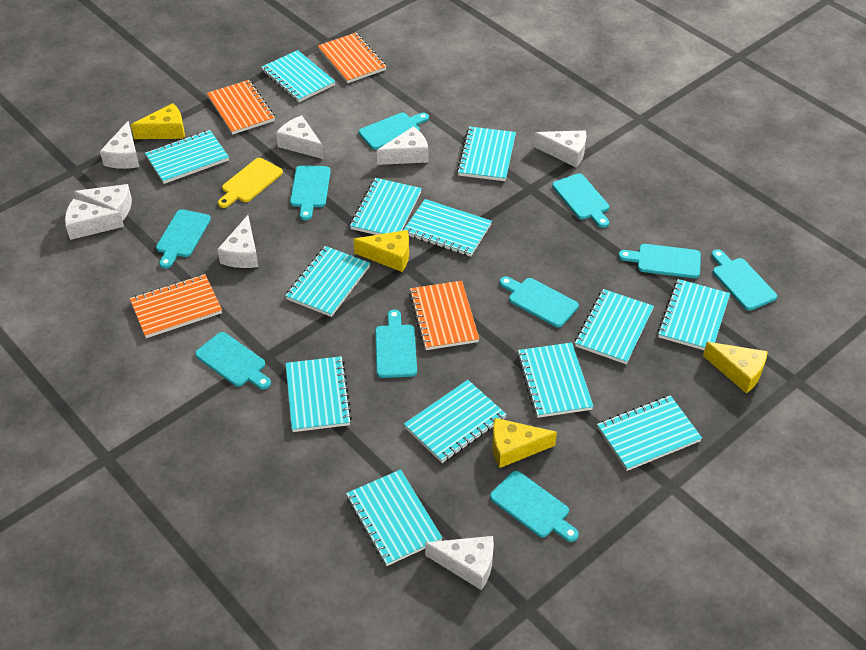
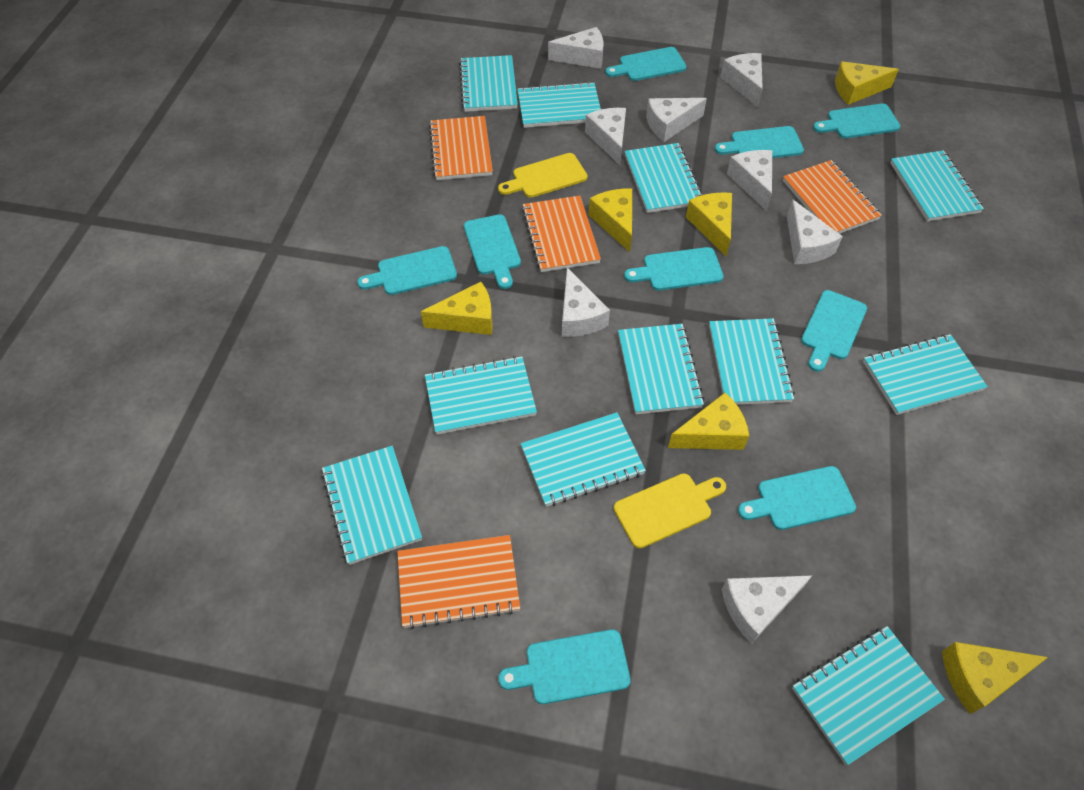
turquoise cutting board: [156,209,211,269] [195,332,271,389] [290,165,331,220] [359,113,429,150] [375,309,417,378] [490,471,579,542] [500,276,579,327] [552,173,609,228] [618,244,701,278] [711,249,777,310] = 10 -> [357,246,457,295] [464,214,521,289] [498,630,631,704] [605,47,687,81] [624,247,724,291] [715,126,804,158] [738,466,856,530] [801,290,867,372] [813,103,900,139] = 9
turquoise notebook: [145,130,229,184] [261,50,335,102] [285,246,370,317] [286,356,352,432] [346,469,442,566] [350,178,422,235] [403,199,492,257] [404,380,507,463] [457,127,516,181] [517,342,594,418] [575,289,654,364] [597,395,702,471] [657,279,730,350] = 13 -> [321,446,422,565] [425,356,537,435] [459,55,518,112] [517,82,601,128] [521,412,646,507] [618,324,705,414] [625,143,703,213] [709,318,795,405] [792,626,945,765] [863,334,988,415] [890,150,984,222] = 11
yellow cheese: [131,103,185,139] [353,230,409,272] [492,418,557,468] [703,342,768,394] = 4 -> [421,282,493,335] [589,189,632,252] [668,392,749,450] [686,192,732,256] [835,61,899,105] [942,642,1048,714] = 6
yellow cutting board: [218,158,283,208] = 1 -> [498,153,588,198] [614,473,726,549] = 2

